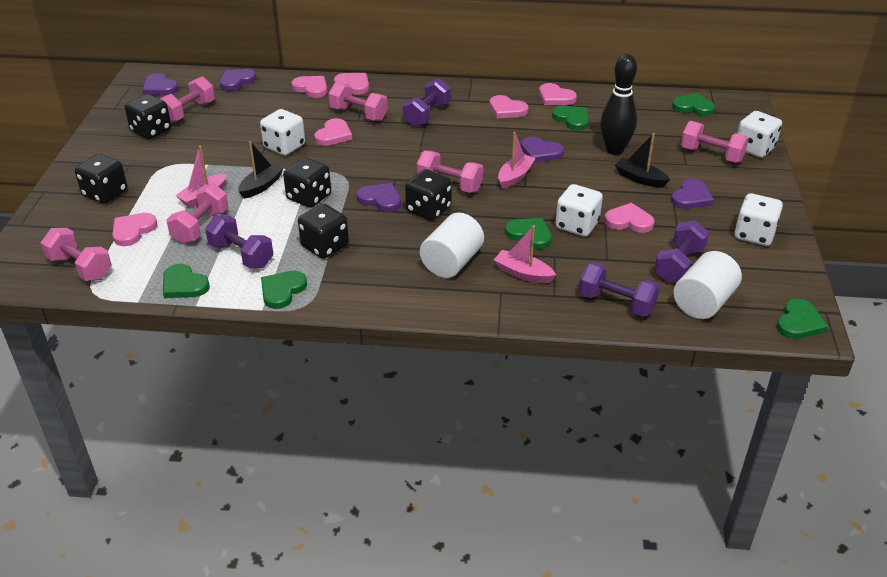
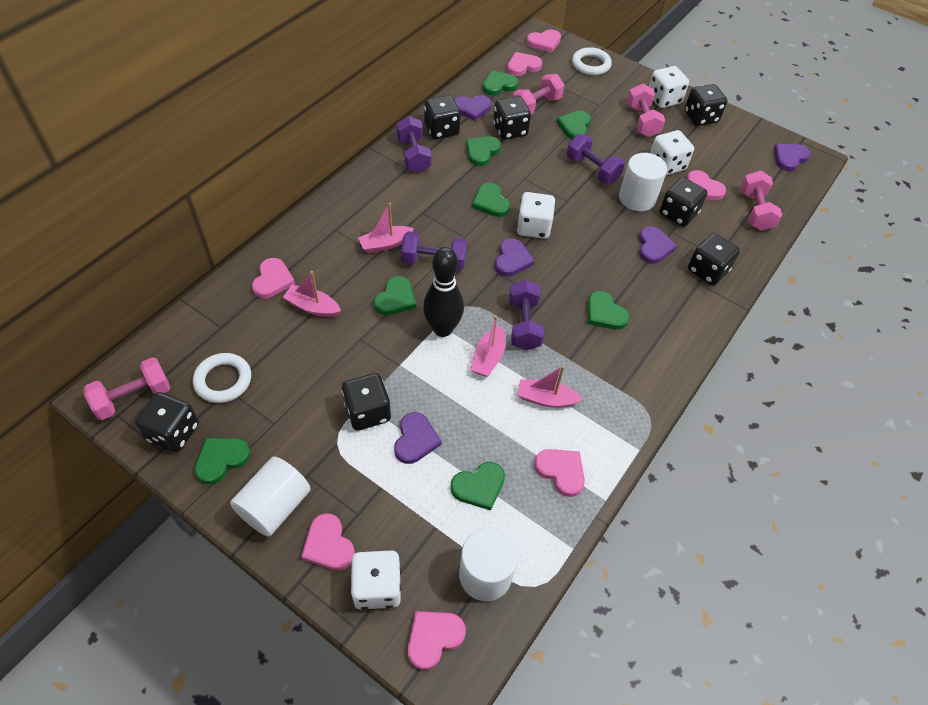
black boat: [238,141,284,199] [615,133,670,187] = 2 -> none = 0
black dice: [75,154,127,204] [125,94,171,139] [283,157,331,208] [298,204,349,259] [405,169,452,221] = 5 -> [135,392,199,453] [342,373,391,431] [424,95,460,139] [493,96,531,140] [660,177,708,227] [685,84,727,126] [688,233,740,285] = 7
green heart: [163,264,210,298] [261,271,307,309] [505,218,552,249] [552,106,589,131] [672,93,715,116] [776,299,828,339] = 6 -> [195,438,250,484] [374,276,416,315] [450,462,505,510] [466,136,501,166] [472,183,510,217] [482,71,519,96] [557,111,591,139] [588,291,630,330] = 8
pink boat: [175,146,227,208] [494,225,556,283] [498,132,536,189] = 3 -> [283,271,341,317] [358,203,414,253] [471,316,506,377] [518,366,583,408] = 4
pink dumbbell: [41,228,112,281] [160,76,215,123] [166,183,229,244] [328,82,388,121] [417,151,484,193] [681,121,749,163] = 6 -> [83,357,170,420] [513,74,564,115] [627,84,665,137] [741,171,782,231] = 4
white cylinder: [420,213,484,278] [673,251,742,319] = 2 -> [230,456,311,537] [459,528,518,601] [619,153,667,211] = 3
white ring: none = 0 -> [193,353,251,403] [572,47,612,75] = 2

